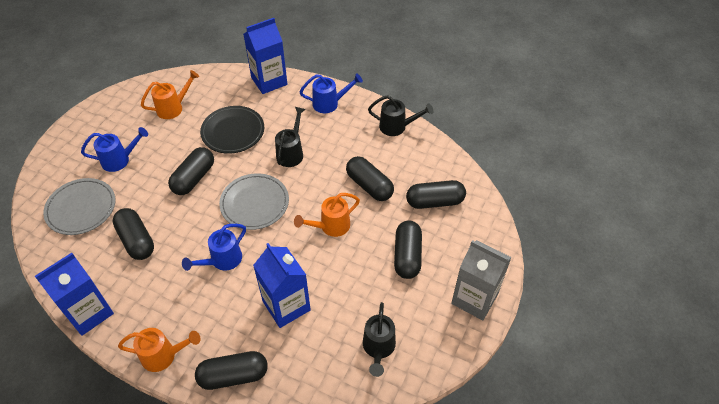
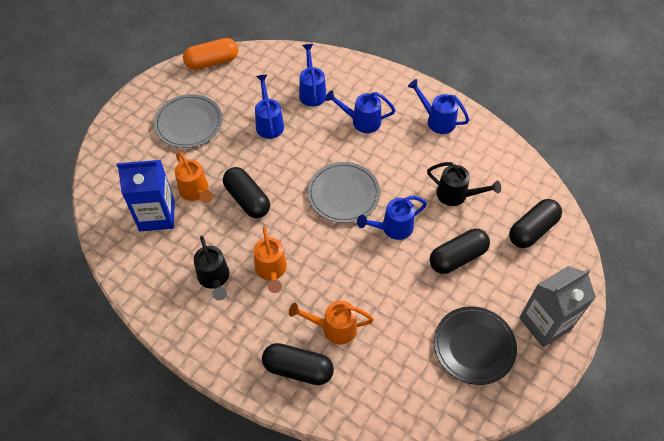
black capsule: [113,208,154,260] [168,147,214,195] [195,351,268,390] [346,156,394,201] [394,220,422,279] [406,180,466,209] = 6 -> [223,167,270,218] [262,343,334,385] [430,229,490,274] [509,199,562,248] = 4
black watering can: [275,107,306,167] [363,302,396,377] [368,95,433,136] = 3 -> [194,236,229,301] [427,162,501,206] = 2
blue carton: [35,253,114,336] [243,18,287,94] [253,243,311,328] = 3 -> [117,160,175,231] = 1
blue watering can: [81,127,148,172] [182,224,246,271] [300,73,363,113] = 3 -> [255,75,284,139] [299,44,327,107] [325,90,396,133] [357,196,427,240] [408,79,469,134] = 5
orange capsule: none = 0 -> [183,38,238,70] = 1

